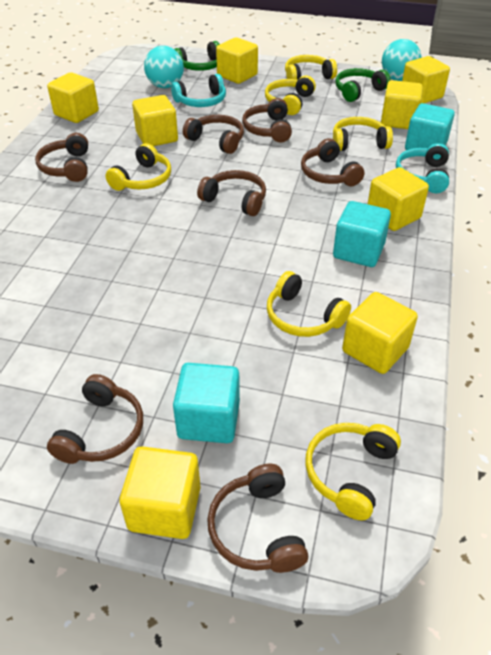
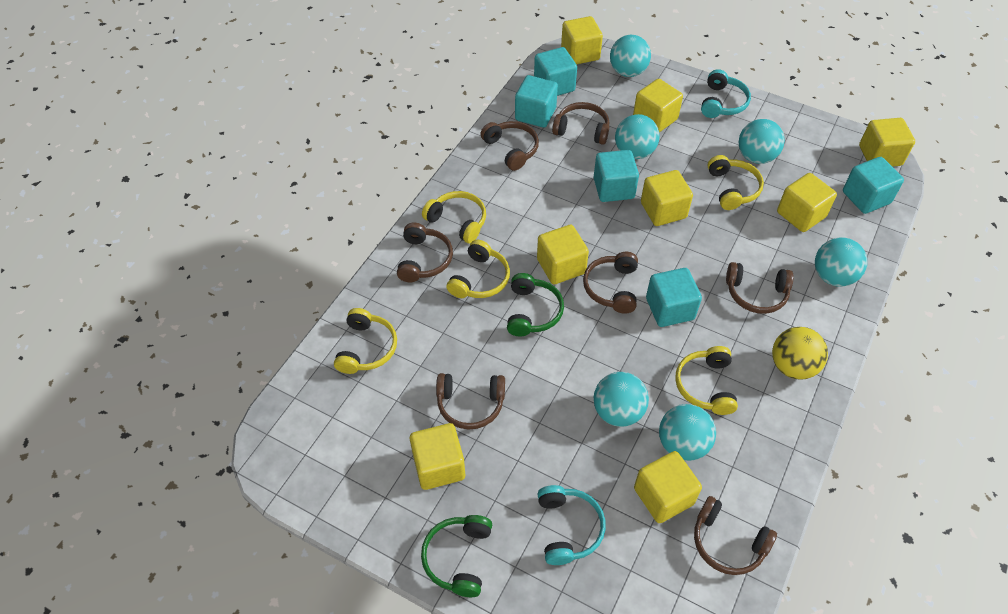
turquoise ball: [144,46,184,88] [382,39,422,81] = 2 -> [594,372,649,427] [610,35,651,77] [615,114,660,159] [659,404,716,461] [739,119,785,164] [815,237,867,287] = 6
turquoise cube: [173,363,240,443] [333,201,391,267] [405,103,455,150] = 3 -> [515,75,558,128] [534,47,577,96] [593,150,639,202] [646,268,702,327] [843,157,904,214] = 5
yellow ball: none = 0 -> [772,327,828,380] = 1
yellow headphones: [105,143,171,191] [265,76,316,115] [267,271,351,337] [285,55,337,80] [305,423,401,521] [333,117,393,151] = 6 -> [334,308,397,374] [422,191,486,244] [446,240,510,298] [675,346,738,415] [708,155,764,210] = 5

